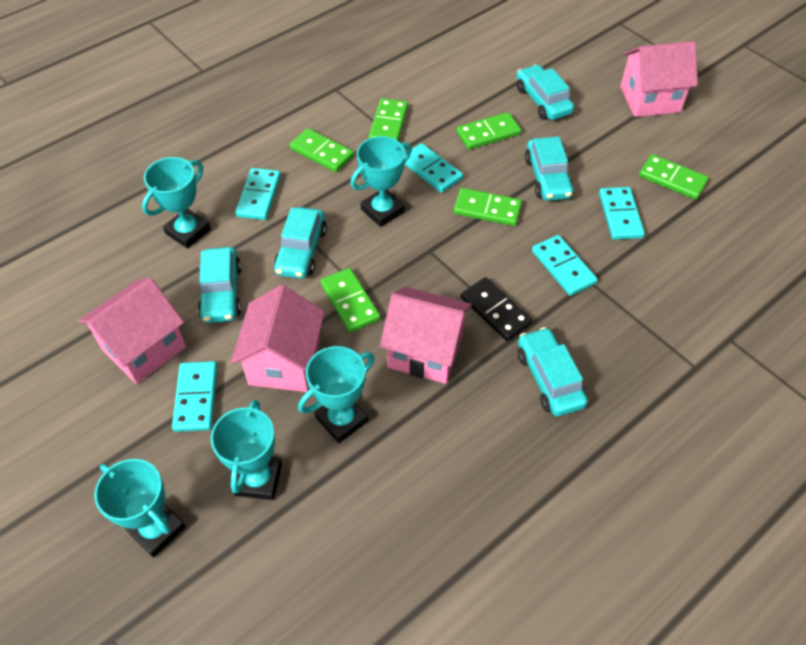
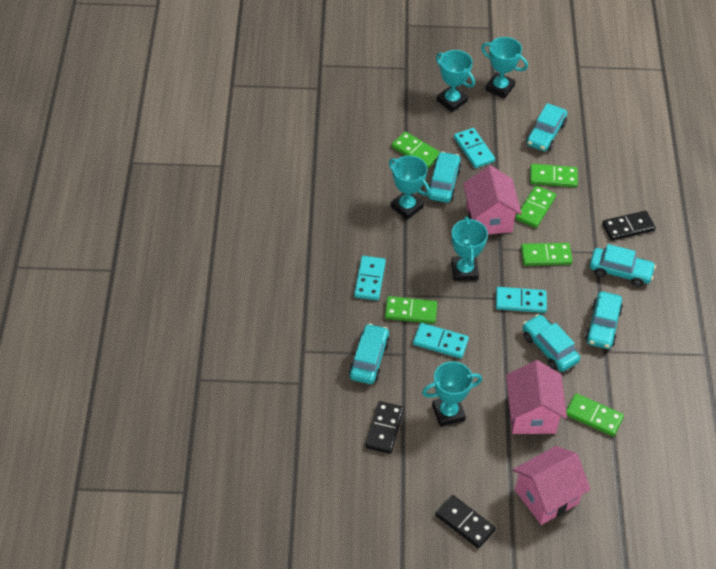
black domino: [461,277,532,341] = 1 -> [365,401,404,454] [435,495,496,548] [602,211,656,241] = 3
pink house: [78,278,186,384] [231,285,325,392] [380,287,472,384] [620,41,698,117] = 4 -> [463,165,522,235] [506,360,567,434] [513,446,591,525] = 3
turquoise car: [198,247,242,323] [274,207,327,279] [516,65,574,120] [518,327,588,416] [525,136,574,201] = 5 -> [349,323,390,384] [428,151,462,203] [523,314,580,372] [526,103,567,151] [585,291,623,349] [590,244,656,287] = 6
turquoise domino: [172,361,217,432] [235,168,281,220] [405,143,463,193] [532,235,598,296] [599,187,645,240] = 5 -> [354,256,386,300] [413,323,469,358] [454,128,495,168] [496,287,547,313] = 4

